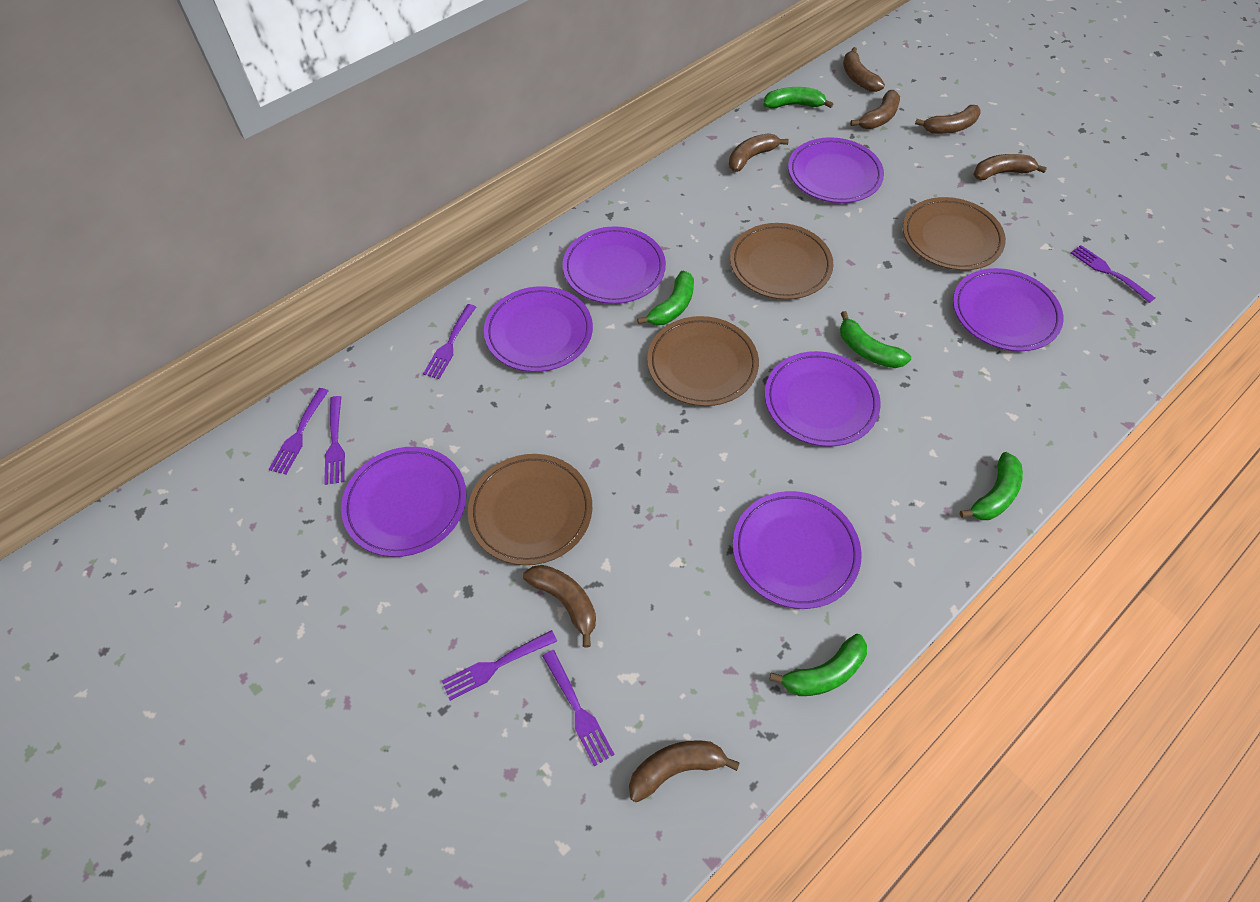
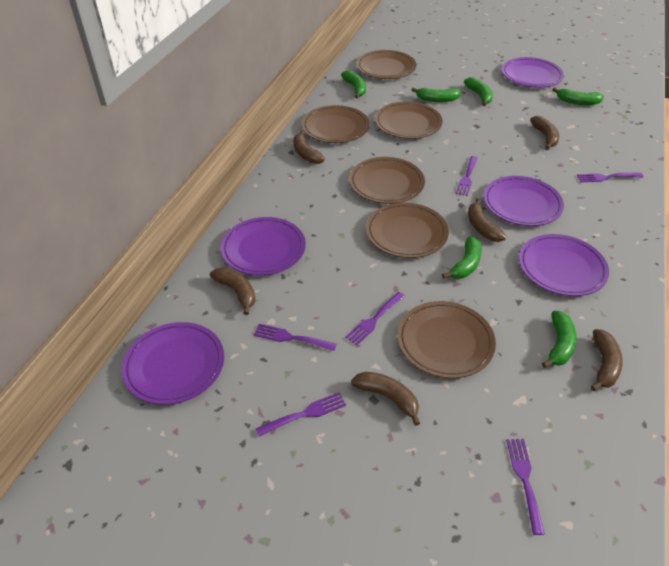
brown banana: [523,565,596,648] [629,740,740,802] [729,133,789,172] [843,47,885,92] [850,90,900,129] [915,105,981,134] [974,154,1047,180] = 7 -> [210,267,256,315] [293,131,325,164] [351,372,420,426] [468,199,506,242] [530,116,559,149] [591,329,623,391] = 6
brown plate: [468,454,592,565] [647,316,759,406] [730,223,833,300] [903,197,1006,270] = 4 -> [302,105,370,143] [349,157,425,204] [357,50,416,79] [366,202,449,258] [375,102,442,139] [397,301,496,378] = 6
green banana: [637,271,694,325] [764,87,833,109] [769,634,867,696] [840,311,911,368] [960,452,1023,520] = 5 -> [341,70,366,98] [412,88,461,102] [442,236,482,279] [464,77,493,106] [542,310,577,368] [552,87,604,105] = 6
purple plate: [341,447,467,557] [484,286,593,372] [563,226,666,304] [733,491,862,609] [765,351,881,447] [788,137,884,203] [953,268,1063,351] = 7 -> [122,322,224,405] [221,217,306,276] [484,176,564,226] [502,57,564,88] [519,234,609,296] = 5

